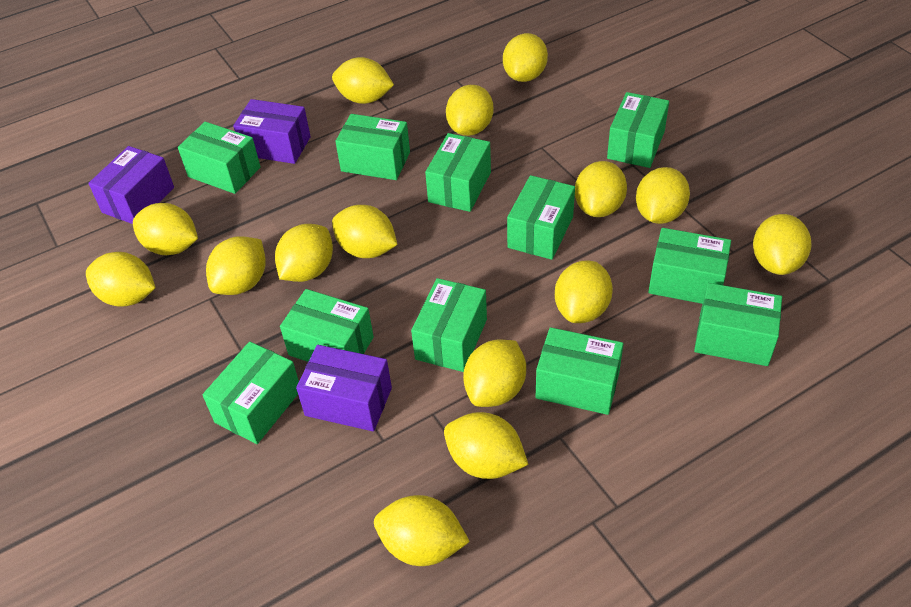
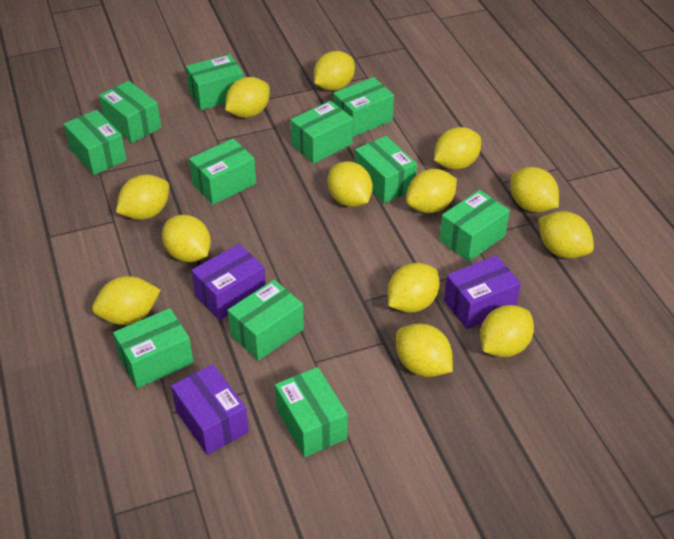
yellow lemon: [86,252,155,307] [133,203,198,255] [206,236,266,295] [275,224,333,282] [332,57,394,104] [332,205,397,258] [374,495,470,566] [444,412,528,479] [446,85,493,136] [463,340,526,407] [503,33,548,82] [555,260,613,323] [575,161,627,217] [636,167,690,224] [753,214,811,275] = 15 -> [92,276,161,325] [116,174,169,220] [162,215,211,262] [225,77,270,118] [314,51,355,91] [327,161,373,207] [388,263,440,313] [396,323,453,377] [406,169,457,213] [434,127,481,170] [480,305,534,357] [510,167,559,213] [539,211,594,259] = 13

